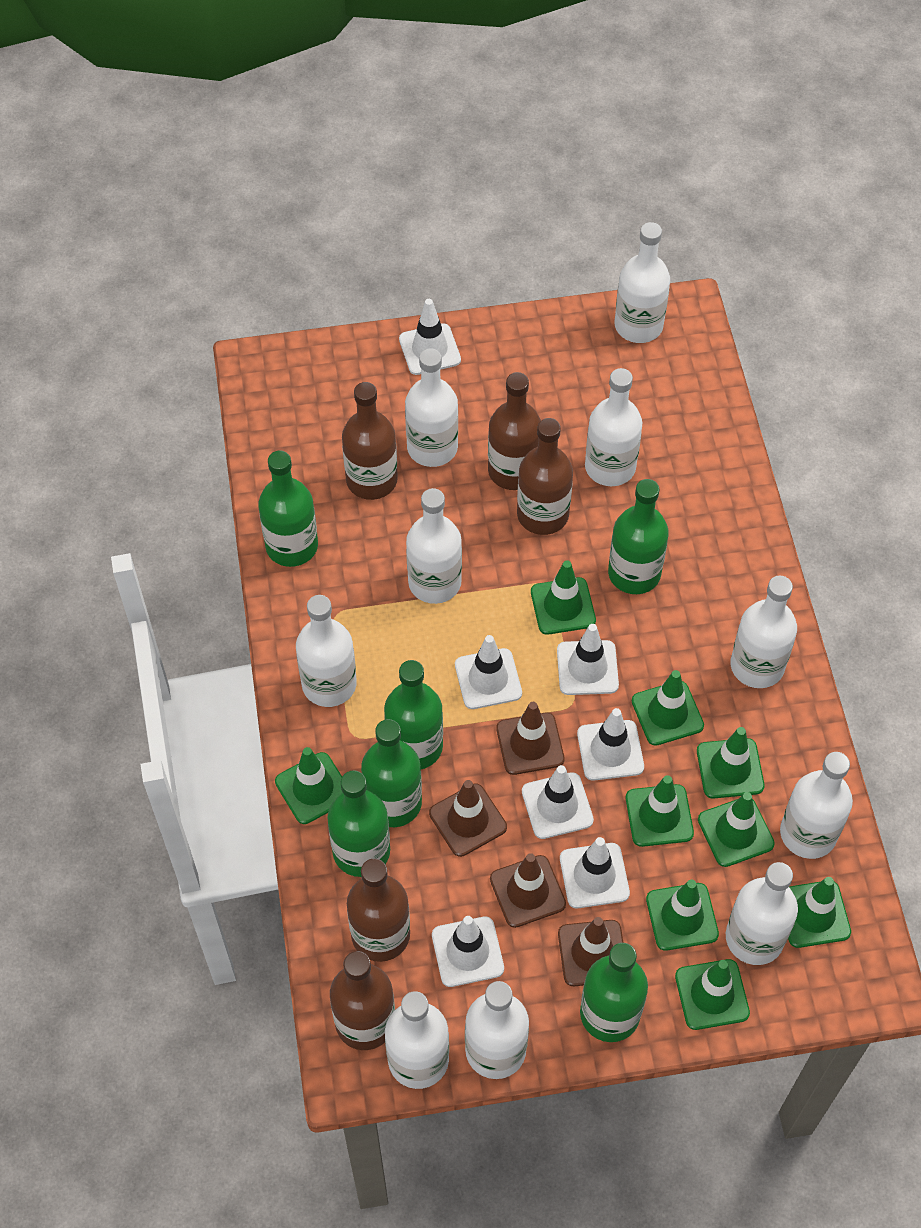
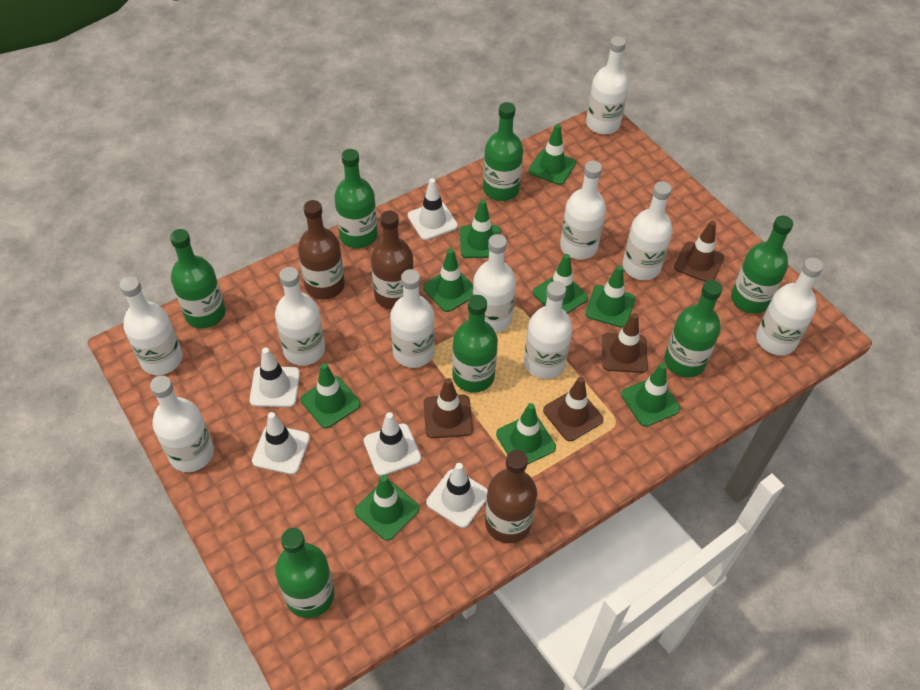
brown bottle: [330,951,395,1050] [342,382,398,500] [347,858,410,962] [488,372,541,490] [517,418,573,535] = 5 -> [298,200,345,300] [371,211,414,310] [485,450,537,543] = 3
green bottle: [258,451,318,567] [327,770,390,877] [361,719,422,827] [384,660,443,769] [580,943,648,1042] [608,479,669,594] = 6 -> [170,229,226,328] [275,528,335,618] [334,149,378,248] [452,295,498,393] [483,102,523,201] [664,280,722,378] [731,215,793,314] = 7
white traffic cone: [399,299,461,375] [432,916,504,987] [455,635,522,709] [522,765,594,839] [557,624,619,695] [560,837,630,908] [577,708,644,781] = 7 -> [249,347,300,407] [252,412,310,475] [364,412,421,476] [408,178,458,240] [426,463,488,528] = 5

